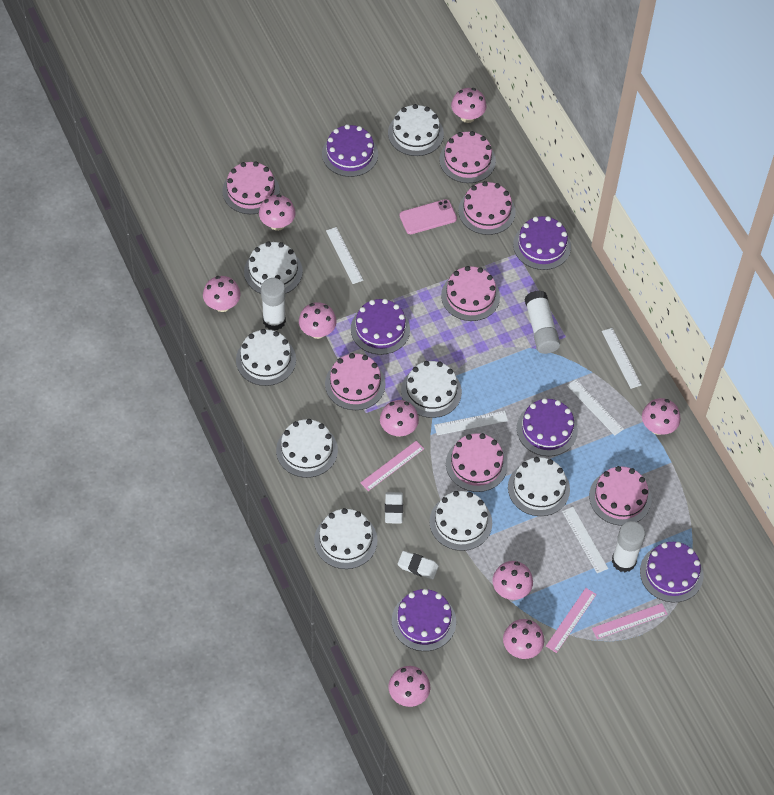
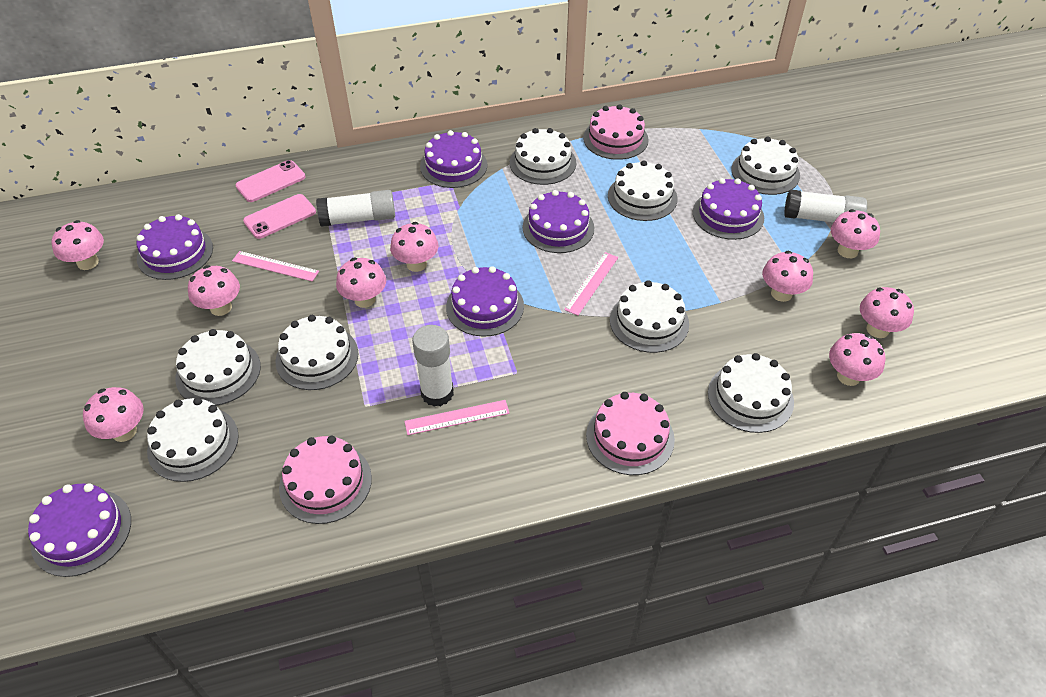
pink cake: [222,161,280,214] [325,353,386,410] [439,131,496,183] [441,266,500,321] [446,433,508,492] [458,181,516,235] [589,466,651,526] = 7 -> [279,435,372,524] [583,104,649,160] [586,392,675,475] = 3
pink phone: [399,199,457,234] = 1 -> [235,160,306,202] [243,194,316,239] = 2
white eraser: [385,492,403,524] [398,551,439,579] = 2 -> none = 0
white ruler: [326,227,363,284] [434,411,508,435] [562,507,608,573] [567,379,624,435] [602,328,641,389] = 5 -> none = 0

